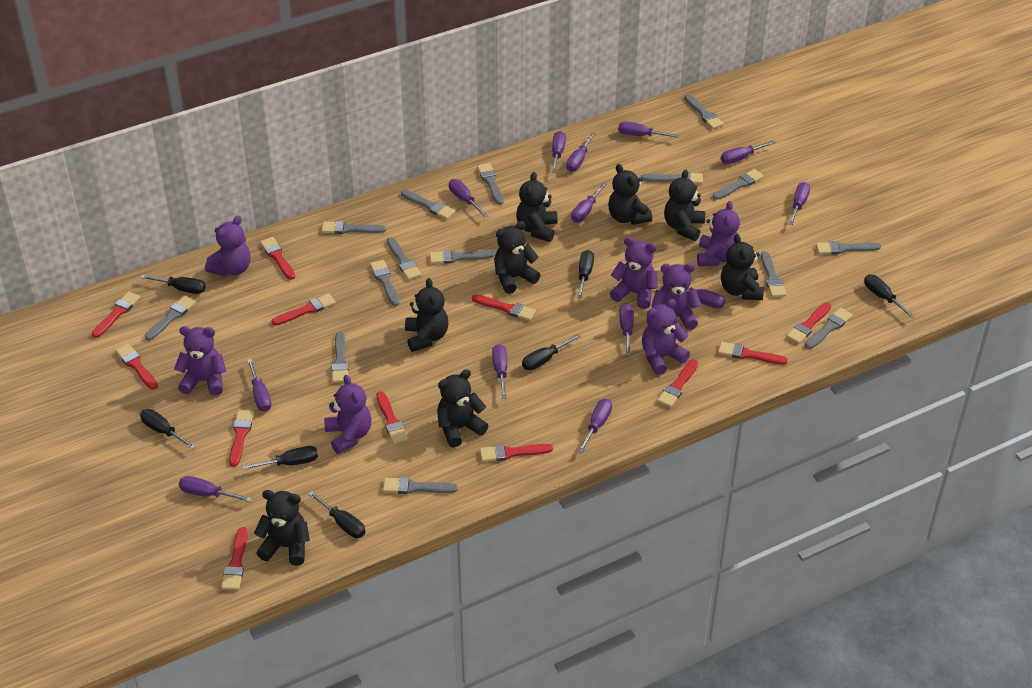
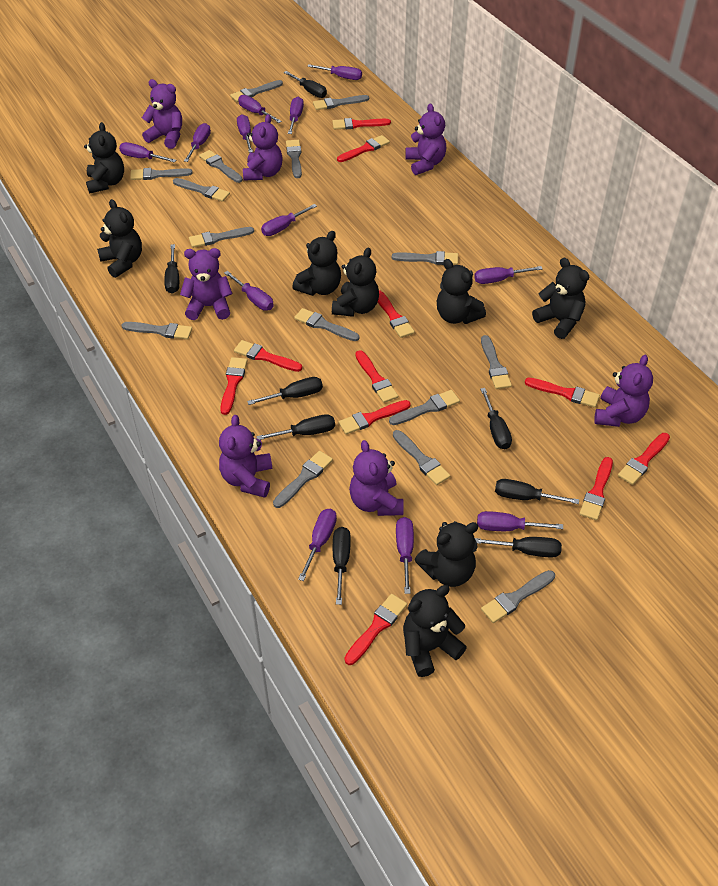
black screwdriver: [140,409,196,449] [141,275,206,294] [243,446,318,470] [308,491,366,538] [522,334,581,370] [577,250,594,299] [864,275,915,318] = 7 -> [164,244,179,294] [247,377,323,405] [256,414,335,440] [284,71,327,98] [333,527,351,605] [475,537,562,558] [480,388,512,449] [495,479,579,504] = 8
purple screwdriver: [179,476,252,502] [247,359,272,412] [449,179,488,217] [492,344,507,399] [552,131,566,173] [566,132,596,172] [571,182,607,223] [578,399,612,453] [618,121,679,138] [619,303,634,356] [661,280,726,309] [721,140,776,164] [789,182,810,225] = 13 -> [119,142,176,163] [184,123,211,162] [224,271,274,311] [237,114,253,153] [238,95,282,123] [261,204,317,236] [288,97,304,134] [298,509,337,581] [307,64,362,80] [396,517,414,594] [474,266,543,284] [477,511,563,531] = 12
red brush: [92,291,140,338] [116,344,158,389] [221,527,248,590] [229,410,254,467] [260,237,295,280] [272,293,336,325] [376,391,409,444] [472,294,536,321] [480,444,553,462] [657,359,698,407] [718,342,788,365] [786,302,831,344] = 12 -> [220,357,247,415] [234,340,302,372] [332,118,391,129] [337,135,390,162] [338,400,411,434] [344,594,407,665] [355,350,398,403] [378,290,415,338] [525,378,600,408] [579,457,613,520] [618,433,670,485] = 11

